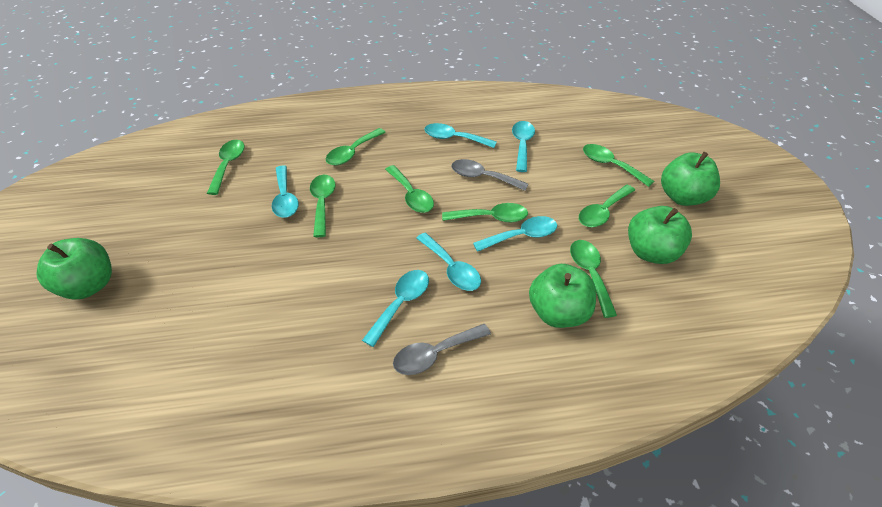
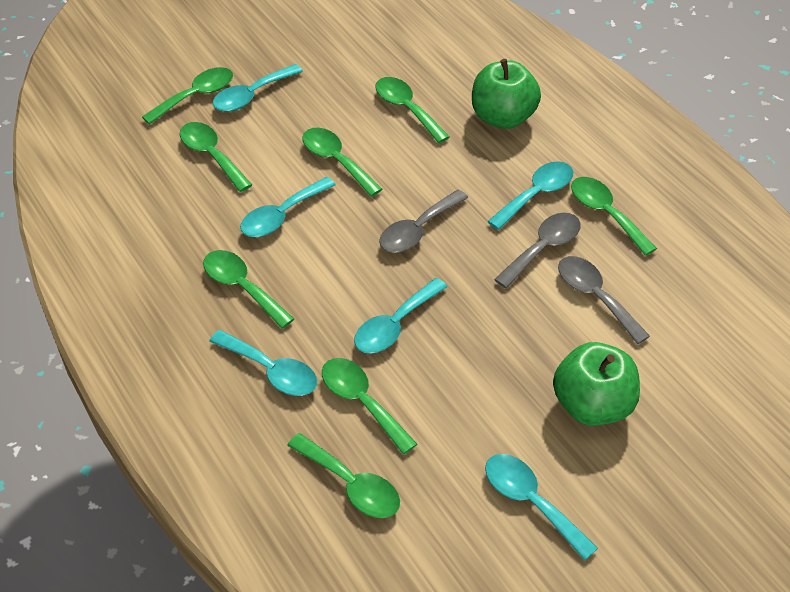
green apple: [36,238,112,299] [529,264,596,328] [628,206,692,264] [661,152,720,206] = 4 -> [472,59,541,129] [553,342,640,426] = 2
grey spoon: [393,324,491,375] [451,159,528,191] = 2 -> [379,190,468,253] [494,213,581,288] [558,256,650,344] = 3

